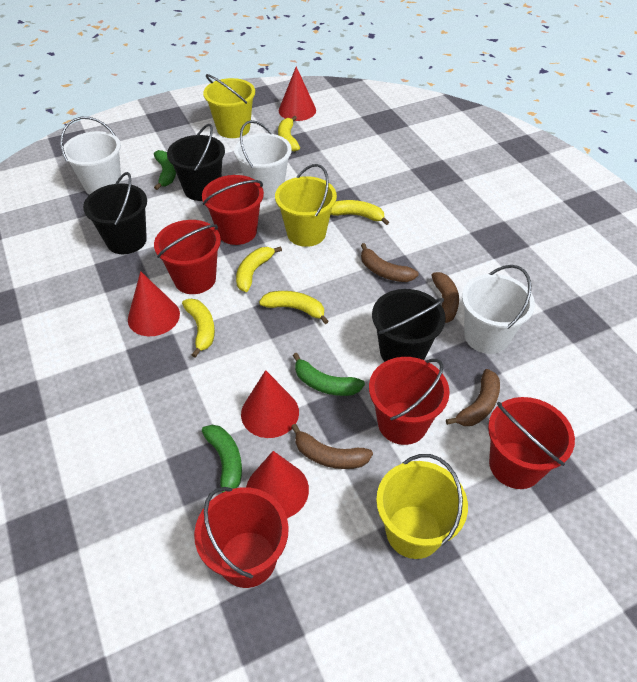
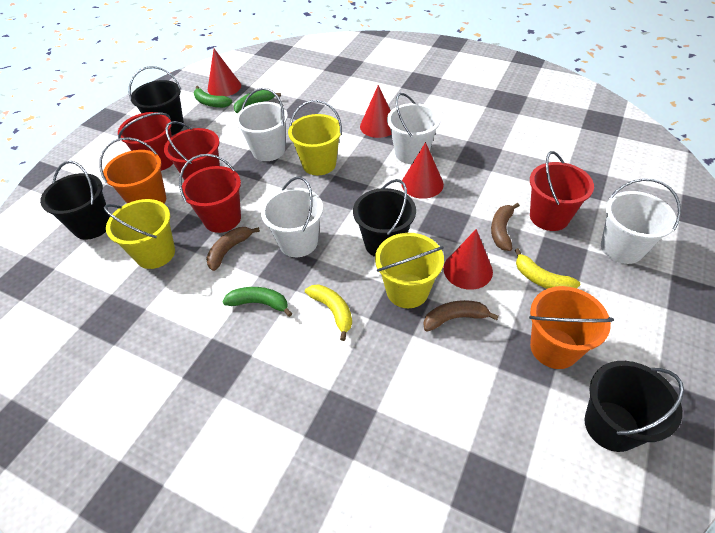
black bucket: [83,172,147,254] [167,124,225,201] [372,289,446,362] = 3 -> [40,161,110,240] [129,66,184,135] [353,179,416,257] [584,361,684,452] = 4
brown banana: [291,424,373,469] [361,243,419,282] [431,272,459,323] [446,369,500,426] = 4 -> [206,227,260,271] [424,300,499,331] [491,203,520,251] = 3
orange bucket: none = 0 -> [99,137,166,204] [529,286,614,369] = 2
red bucket: [154,220,221,294] [194,487,289,588] [202,175,264,245] [369,357,450,445] [488,397,575,489] = 5 -> [118,112,173,171] [164,121,220,180] [179,154,241,233] [530,151,594,231] = 4
white bucket: [60,117,122,195] [234,120,292,199] [462,265,535,354] = 3 -> [235,88,288,161] [261,177,323,257] [387,93,441,164] [601,178,681,264] = 4
yellow banana: [182,299,215,358] [236,246,282,292] [259,291,329,324] [278,116,300,152] [331,200,389,225] = 5 -> [305,285,352,341] [515,248,580,289] = 2

